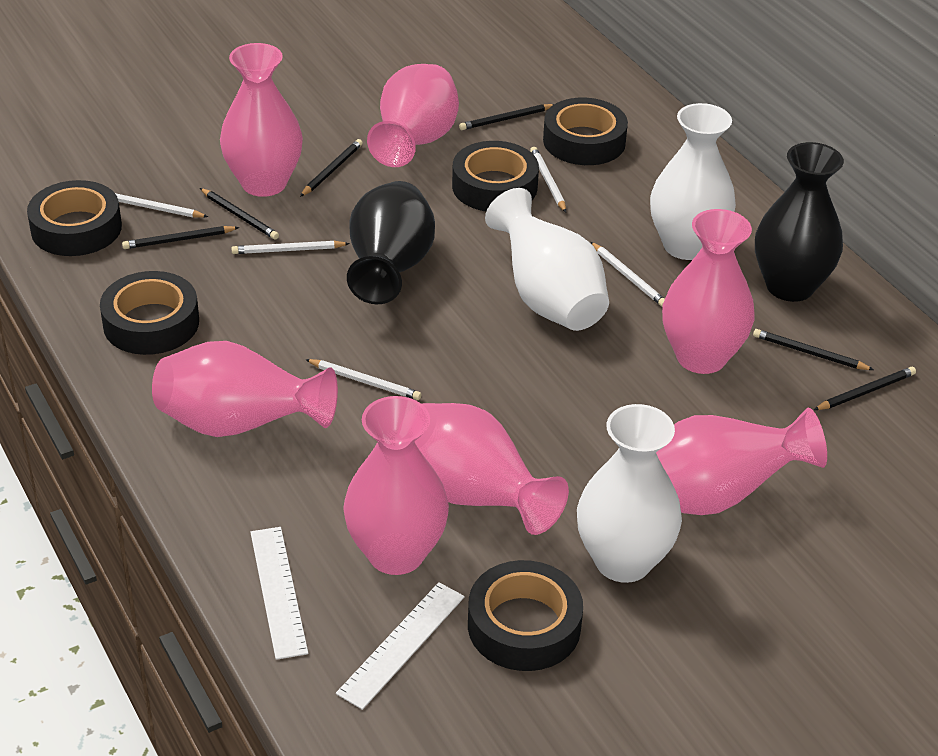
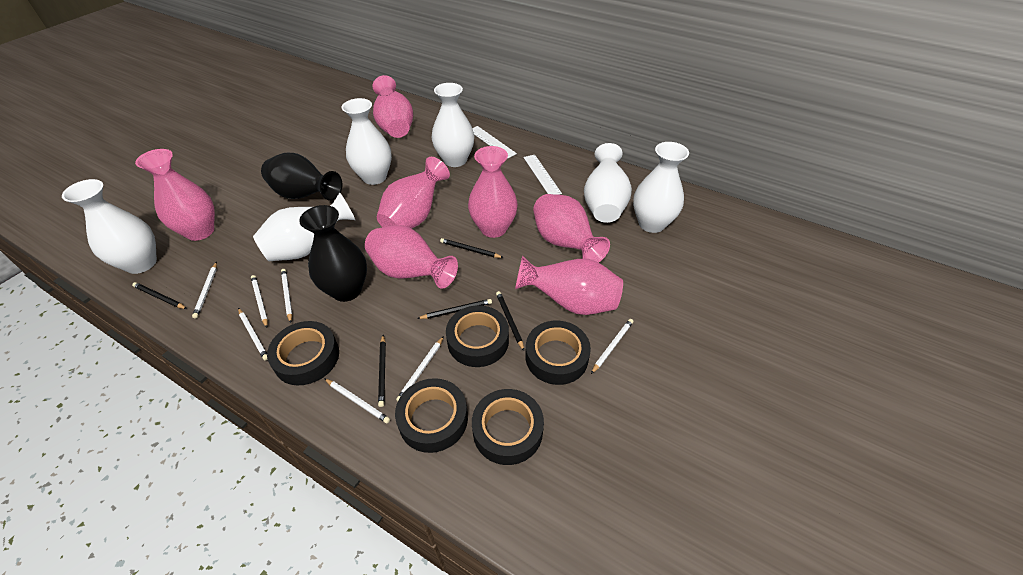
black pencil: [122,226,239,249] [200,188,279,240] [300,139,363,197] [459,104,554,130] [753,329,874,370] [814,367,916,410] = 6 -> [132,282,187,309] [378,335,386,407] [417,299,492,319] [440,238,504,258] [496,291,524,351] = 5
white pencil: [115,193,208,218] [232,241,350,254] [305,359,422,400] [530,147,566,212] [591,242,665,307] = 5 -> [192,262,217,319] [238,308,268,361] [251,275,268,328] [281,269,293,323] [324,378,390,424] [396,336,444,401] [591,319,633,374] = 7
white vase: [485,188,609,331] [577,404,682,583] [650,103,736,260] = 3 -> [62,179,157,274] [253,192,355,261] [342,98,392,185] [431,83,474,167] [584,143,632,223] [633,142,689,233] = 6

